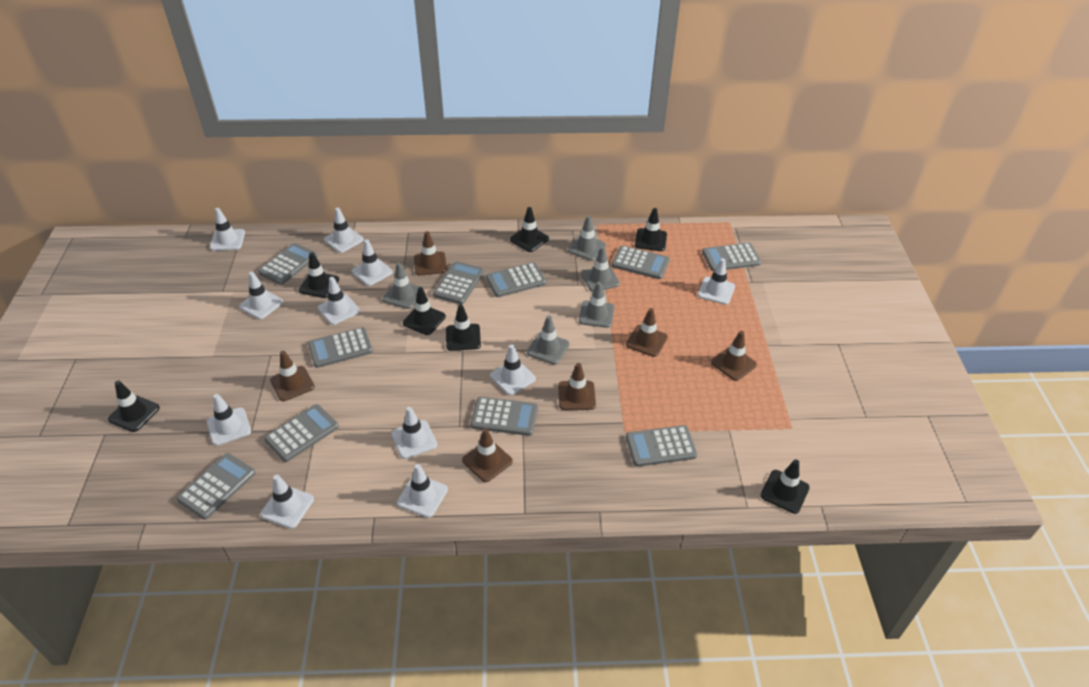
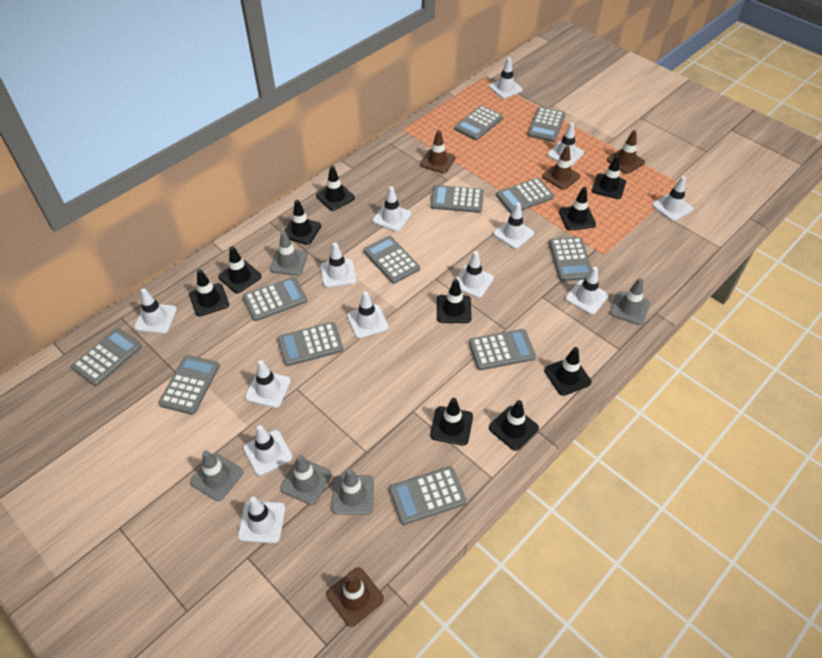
black traffic cone: [108,381,160,432] [298,252,339,298] [403,287,446,335] [446,305,481,351] [510,207,549,252] [635,208,667,251] [760,459,810,514] = 7 -> [189,269,229,316] [218,246,262,293] [284,200,321,245] [316,166,355,211] [430,398,473,445] [437,279,471,323] [489,400,539,451] [544,347,591,396] [559,187,596,231] [592,155,626,199] = 10
brown traffic cone: [270,351,315,401] [414,231,447,276] [462,428,513,482] [558,363,596,410] [626,308,668,357] [711,331,757,381] = 6 -> [326,568,384,627] [420,130,455,173] [542,145,581,190] [607,130,645,174] = 4
grey calculator: [177,453,255,520] [258,243,318,285] [264,404,339,462] [308,327,373,368] [433,261,484,305] [471,397,538,436] [486,262,546,297] [612,245,670,279] [626,425,697,467] [702,243,761,271] = 10 -> [71,328,142,386] [159,355,220,415] [243,277,307,321] [277,322,343,366] [364,236,420,284] [389,467,466,525] [431,185,484,213] [454,105,503,140] [469,329,536,370] [496,178,554,213] [527,107,565,142] [549,237,592,281] = 12
white traffic cone: [207,394,251,446] [210,208,245,251] [239,272,283,319] [260,475,314,529] [318,277,360,325] [324,208,364,253] [352,239,393,286] [391,407,437,459] [397,464,448,518] [490,345,536,395] [698,258,735,305] = 11 -> [134,288,177,334] [238,497,285,543] [243,425,292,476] [245,360,291,408] [321,243,356,288] [347,291,389,339] [373,186,411,232] [456,251,494,298] [489,57,523,99] [493,203,534,249] [547,123,584,166] [565,267,609,315] [652,176,693,221] = 13

